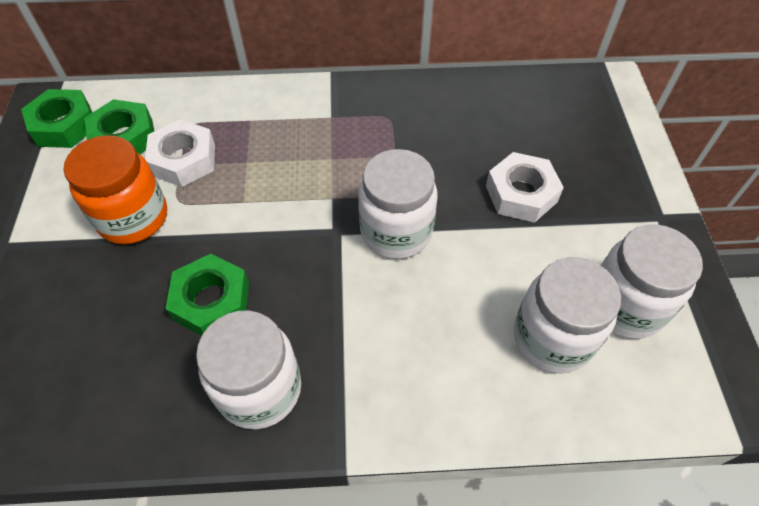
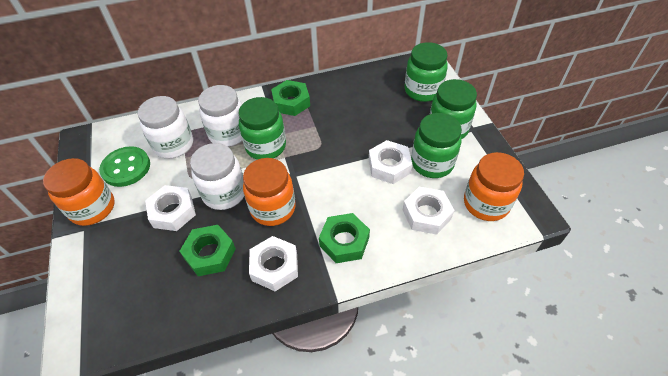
green button: none = 0 -> [99,146,150,187] = 1
green jar: none = 0 -> [239,97,286,160] [404,42,448,102] [411,113,462,178] [430,79,477,139] = 4
orange jar: [64,135,167,244] = 1 -> [43,158,114,226] [243,158,296,226] [464,152,524,221] = 3
white jar: [196,310,301,429] [358,149,437,259] [514,257,621,374] [601,224,703,339] = 4 -> [138,96,193,159] [190,143,245,210] [198,85,242,147] = 3
white nut: [145,119,215,187] [486,152,564,223] = 2 -> [145,185,196,231] [249,236,298,291] [369,140,413,184] [403,187,454,235] = 4

